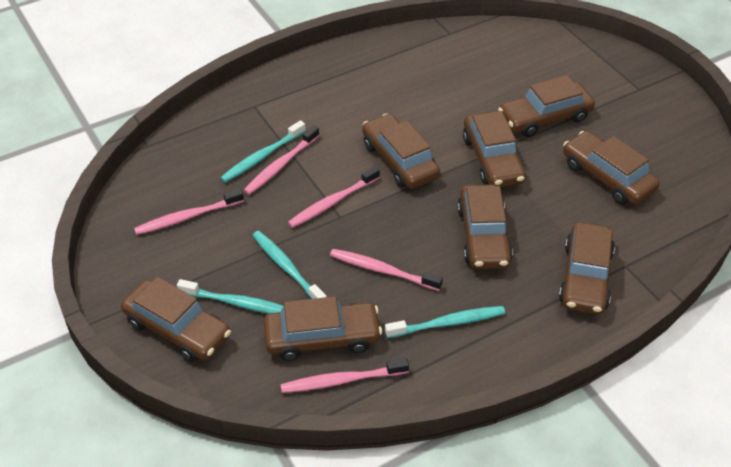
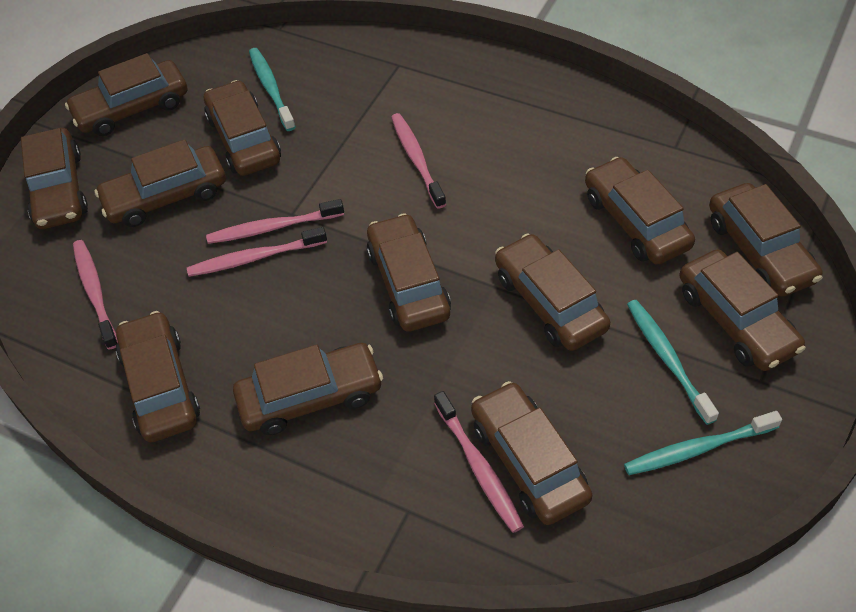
brown car: [121,277,231,362] [263,296,382,361] [362,113,440,189] [457,184,513,269] [463,111,526,187] [498,75,595,137] [559,222,615,314] [563,131,660,205] = 8 -> [21,128,88,229] [65,53,187,136] [94,139,226,227] [116,311,200,442] [204,80,281,176] [233,343,383,435] [367,213,451,332] [471,381,592,525] [495,233,610,351] [585,157,695,265] [679,249,805,371] [709,183,822,297] = 12
turquoise toothbrush: [177,279,283,314] [220,120,306,183] [252,231,327,299] [385,306,505,338] = 4 -> [249,48,296,131] [624,411,782,475] [627,300,719,425] = 3

